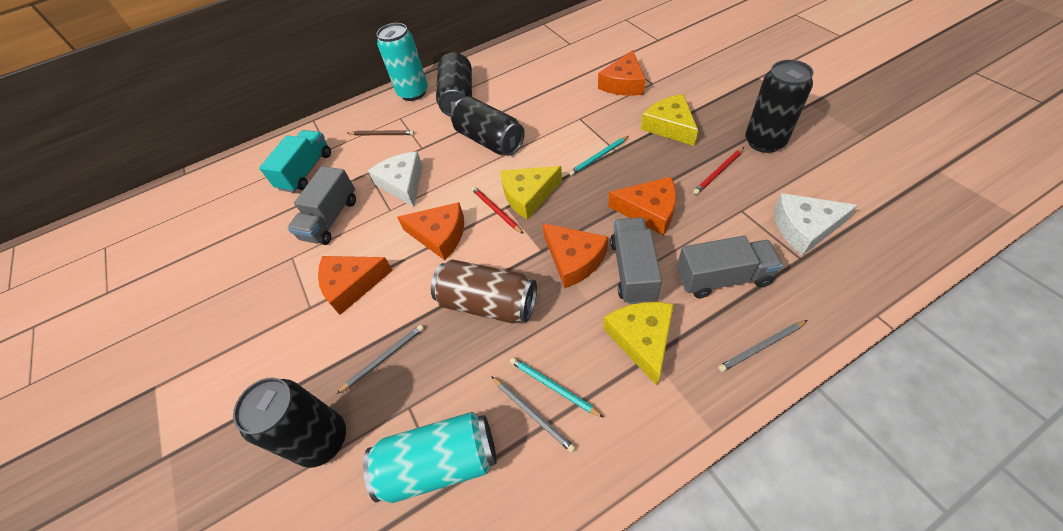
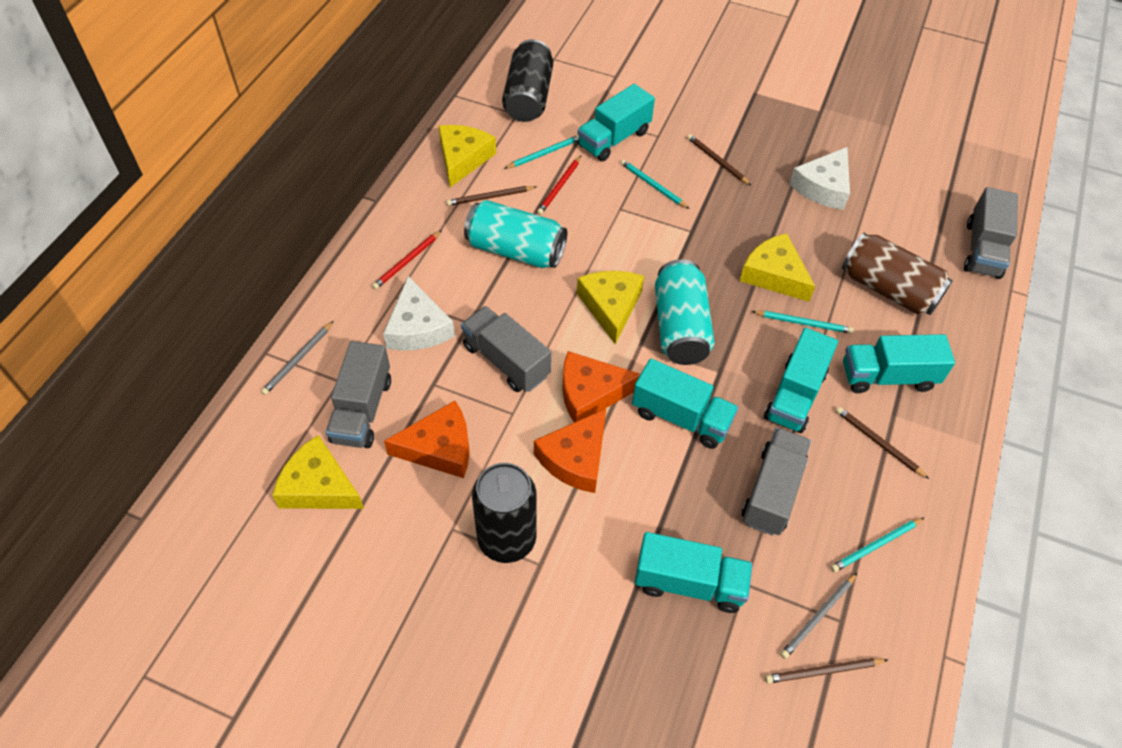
black can: [233,377,346,468] [436,52,472,117] [451,96,525,156] [745,60,814,153] = 4 -> [472,463,537,563] [502,39,553,122] = 2
brown pencil: [347,130,414,135] = 1 -> [446,186,537,206] [687,134,752,186] [765,658,888,683] [836,407,929,479] = 4
grey pencil: [337,325,424,394] [491,376,576,453] [718,320,808,372] = 3 -> [261,321,334,395] [780,573,857,659] = 2
grey truck: [288,166,356,245] [610,217,662,304] [677,236,783,298] = 3 -> [326,341,391,448] [461,306,551,392] [742,428,811,536] [964,187,1018,279] = 4
orange cheese: [318,256,393,315] [397,202,464,260] [542,223,608,288] [598,50,645,96] [608,177,676,235] = 5 -> [384,401,470,478] [534,409,606,493] [562,351,640,422] = 3
turquoise pencil: [510,357,604,418] [569,136,629,176] = 2 -> [504,135,579,169] [621,159,689,209] [752,311,854,334] [830,517,925,572] = 4
turquoise truck: [259,130,331,193] = 1 -> [578,84,655,162] [632,359,739,449] [635,532,753,613] [764,328,838,433] [843,334,955,393] = 5
yellow cheese: [501,166,562,220] [603,302,674,386] [641,94,698,146] = 3 -> [272,435,364,509] [439,125,496,187] [577,271,644,344] [740,233,815,302] = 4

